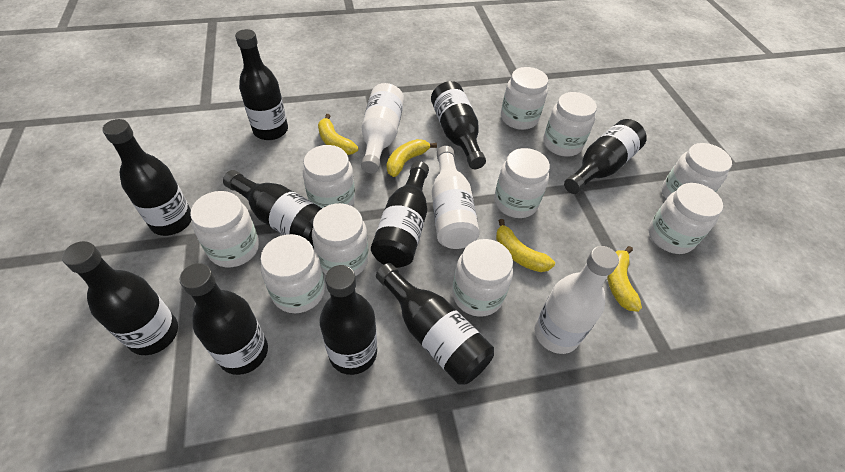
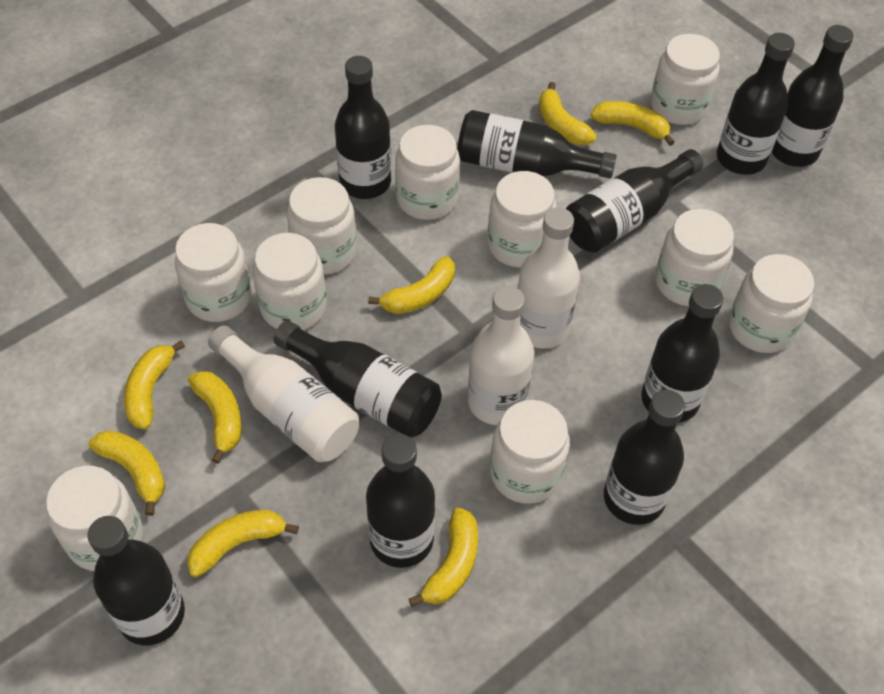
yellow banana: [318,114,358,155] [387,139,437,177] [496,219,555,272] [607,246,642,312] = 4 -> [89,430,165,516] [124,340,185,429] [187,510,299,577] [188,371,242,464] [368,256,455,314] [409,507,478,607] [539,82,597,145] [591,101,675,146] = 8

